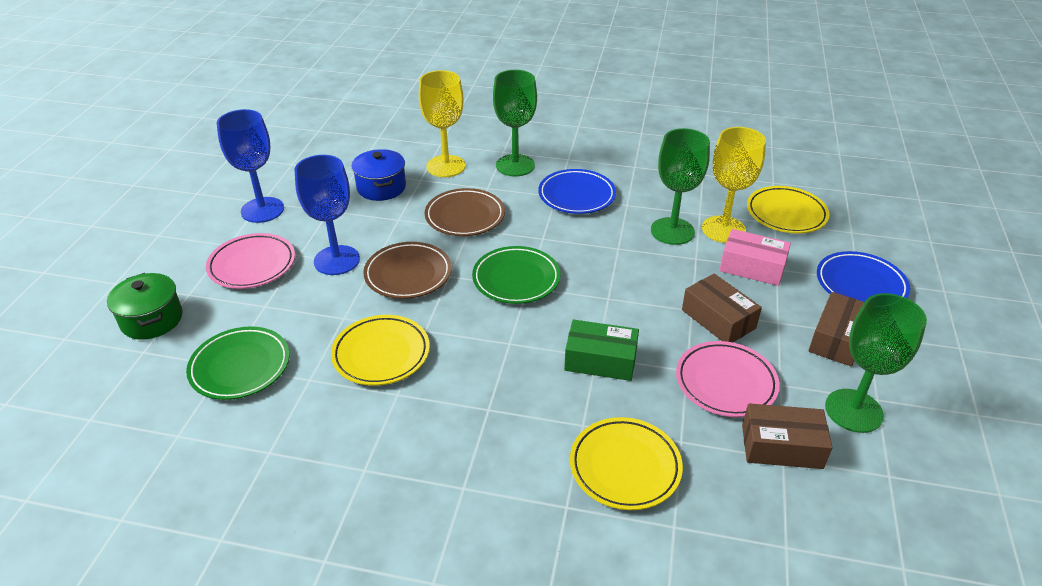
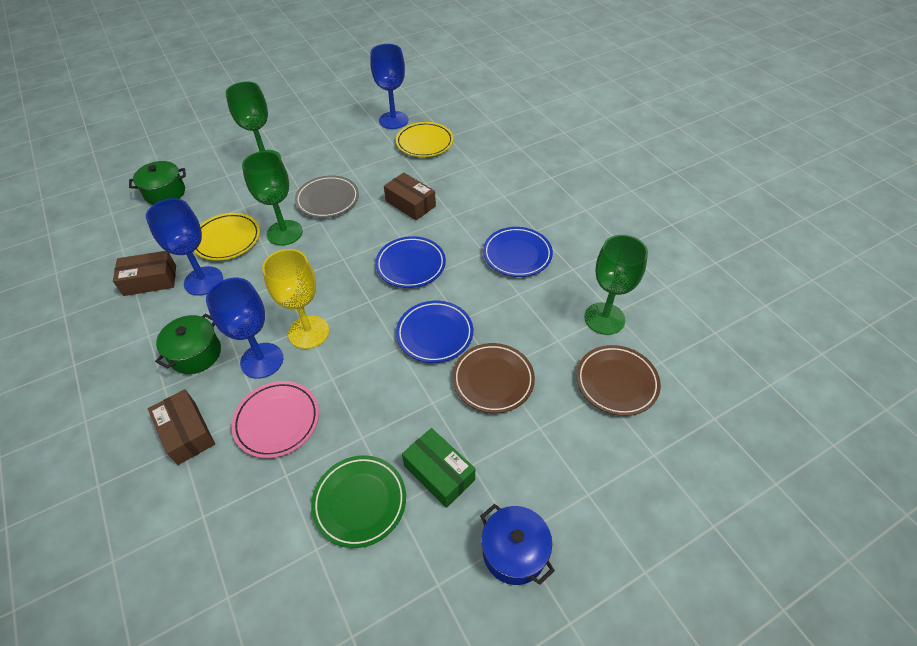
blue goblet: [217,109,284,223] [294,155,360,275] = 2 -> [146,198,223,296] [206,278,283,379] [370,44,408,129] = 3
blue plate: [538,169,616,214] [817,251,910,302] = 2 -> [375,236,446,288] [396,301,473,363] [483,227,553,277] = 3
green plate: [186,326,290,400] [472,246,561,304] = 2 -> [311,455,406,548] = 1
green pot: [107,273,183,340] = 1 -> [129,161,186,205] [155,313,221,374] = 2
grey plate: none = 0 -> [295,175,359,218] = 1
pink box: [719,229,791,286] = 1 -> none = 0
pink plate: [206,233,295,289] [676,341,780,417] = 2 -> [231,381,319,458] = 1
yellow goblet: [419,70,466,177] [702,127,766,243] = 2 -> [262,249,329,349] = 1
yellow plate: [331,315,430,386] [570,417,683,510] [747,186,829,233] = 3 -> [194,213,260,261] [396,122,453,157] = 2

